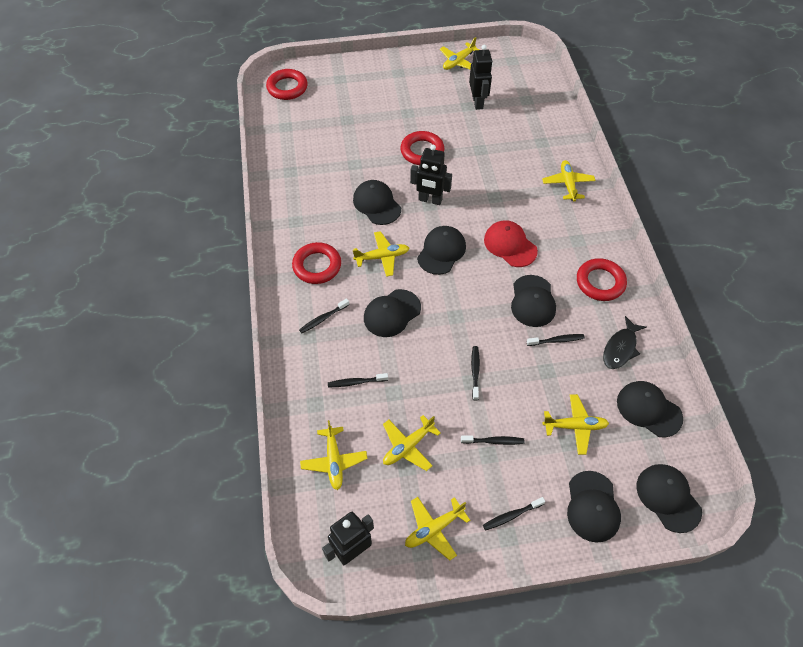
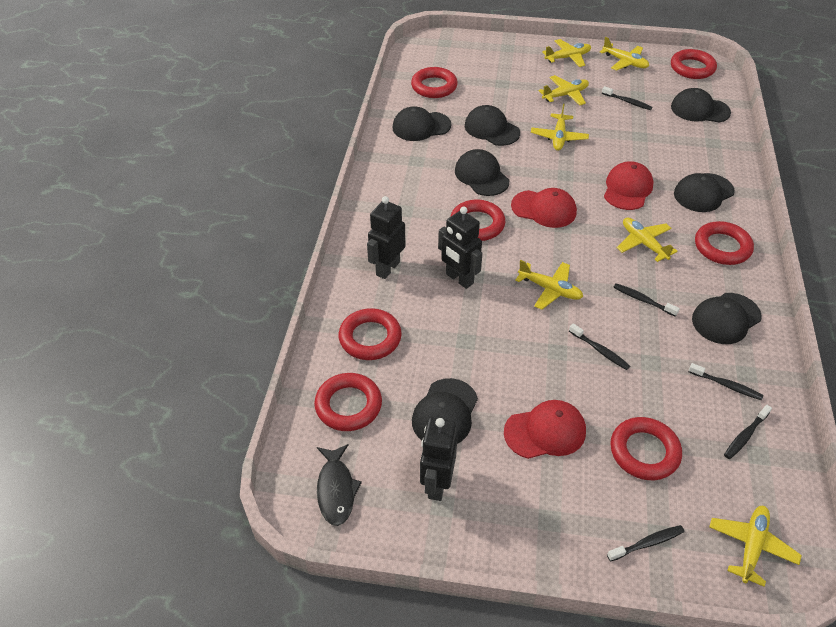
red cap: [484,220,538,267] = 1 -> [504,400,586,459] [511,188,577,228] [604,161,654,210] = 3
red ring: [266,69,308,100] [292,242,341,284] [400,131,444,165] [577,258,627,301] = 4 -> [314,373,382,431] [339,308,402,360] [411,67,458,98] [450,200,505,241] [610,417,682,480] [671,49,717,79] [695,221,754,265] = 7

